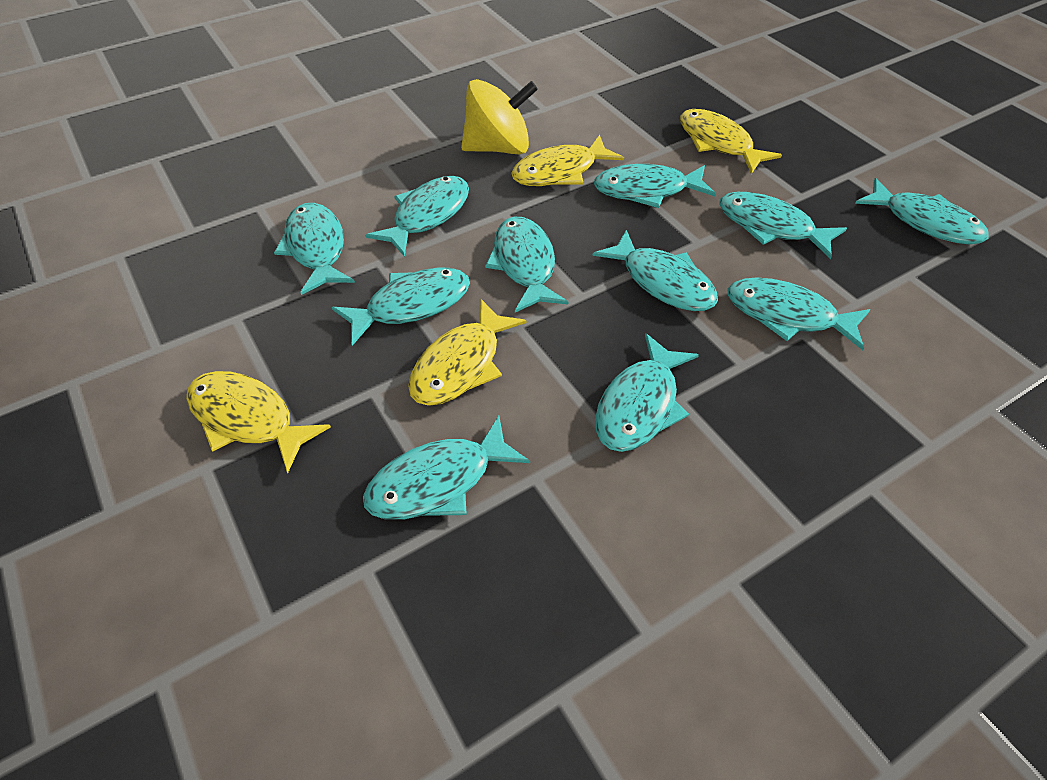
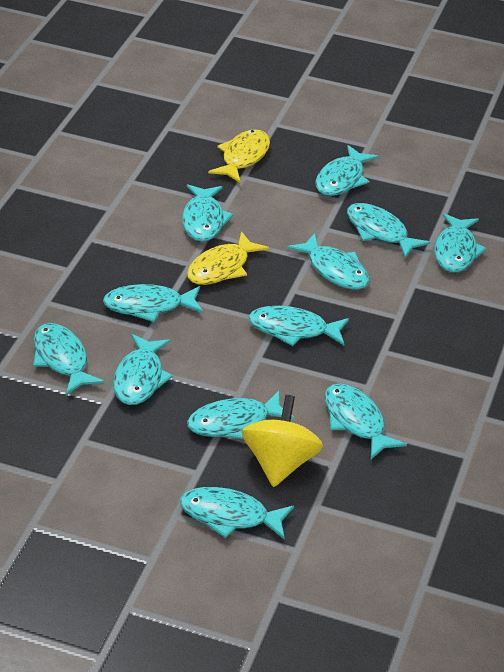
turquoise fish: [274,203,355,295] [332,268,470,346] [363,416,530,519] [365,176,469,257] [485,217,568,312] [593,230,718,311] [594,164,716,208] [595,333,699,452] [719,192,847,259] [727,278,871,350] [855,178,989,244] = 11 -> [33,323,104,395] [103,284,203,322] [113,334,173,405] [180,487,294,539] [182,184,233,241] [187,391,295,439] [248,306,349,346] [287,233,370,289] [315,145,379,196] [325,384,407,459] [347,203,430,258] [434,213,487,272] = 12
yellow fish: [186,371,331,473] [408,299,526,406] [511,135,624,186] [680,109,782,174] = 4 -> [187,231,269,285] [208,129,270,183] = 2

